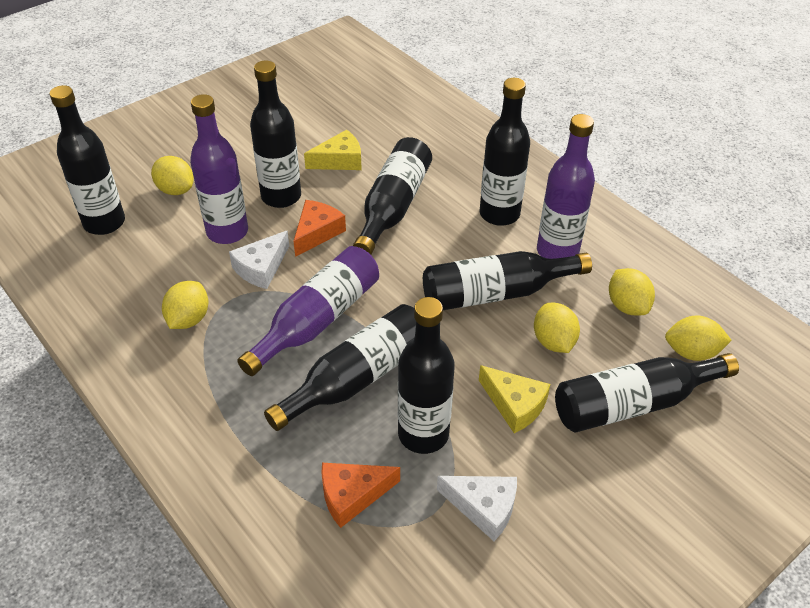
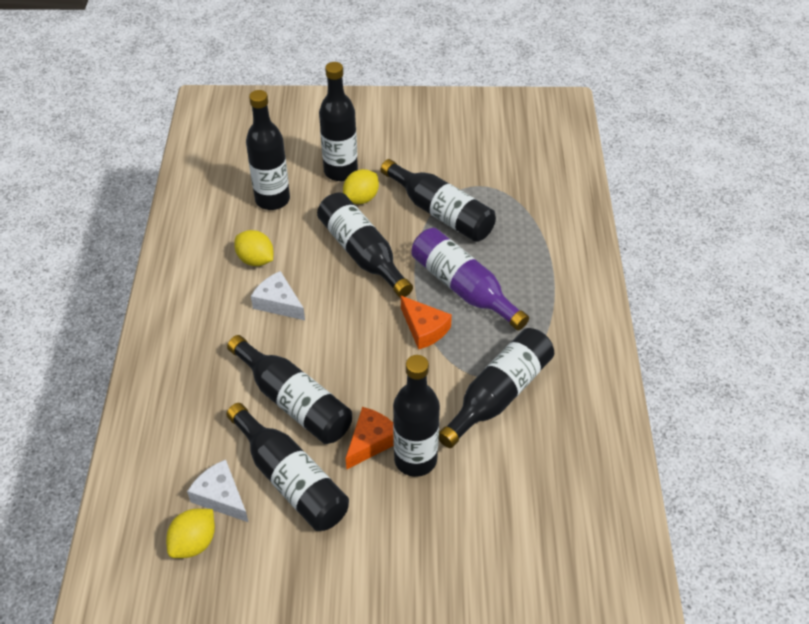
purple bottle: [190,94,248,244] [237,246,379,376] [537,114,595,259] = 3 -> [412,228,529,331] = 1
yellow cheese: [304,130,362,170] [479,365,550,433] = 2 -> none = 0
yellow lemon: [151,156,194,195] [162,281,208,329] [534,303,580,353] [609,268,655,316] [665,316,732,361] = 5 -> [166,509,215,558] [234,230,273,266] [343,169,379,204] = 3

